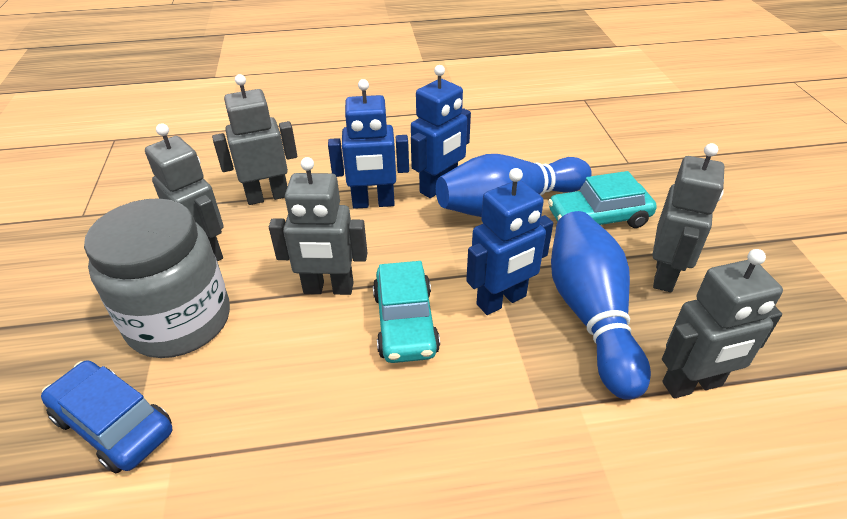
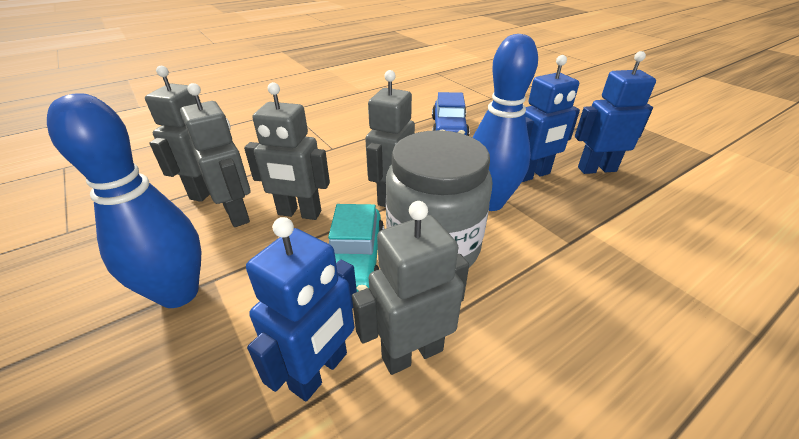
turquoise car: [373,261,440,363] [548,171,657,228] = 2 -> [328,204,384,292] = 1

